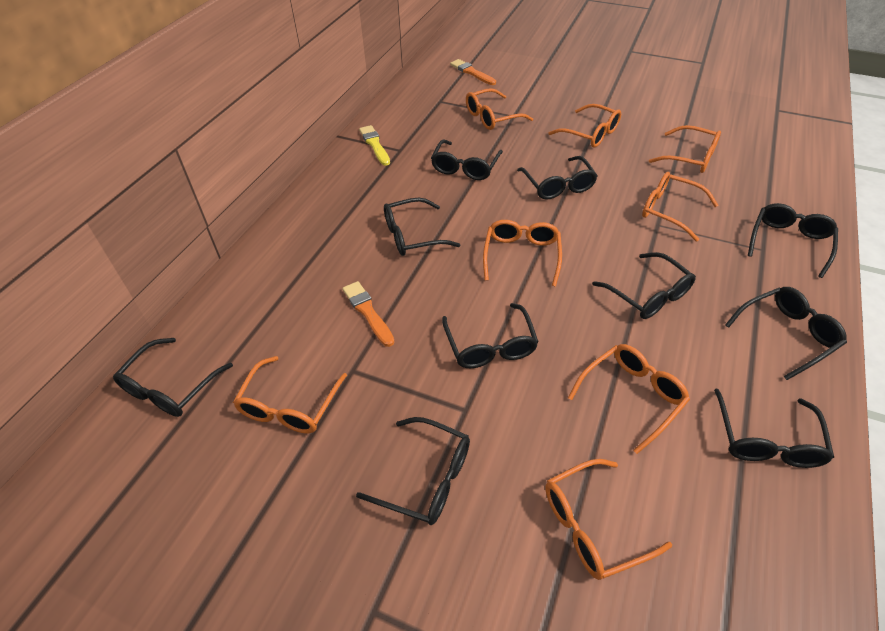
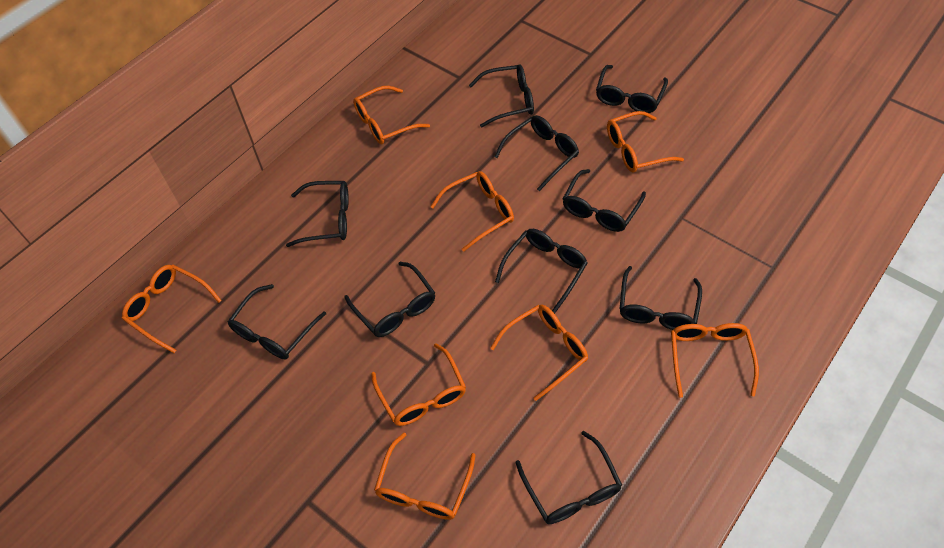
orange brush: [342,281,394,347] [450,59,496,85] = 2 -> none = 0
yellow brush: [359,125,390,166] = 1 -> none = 0

